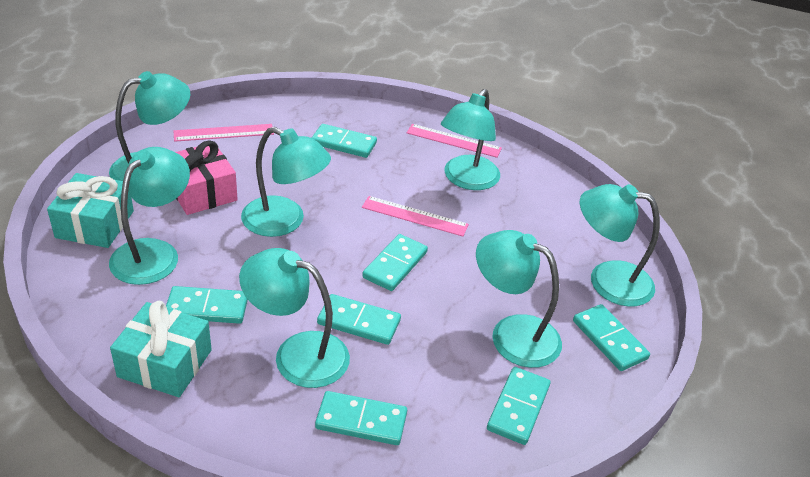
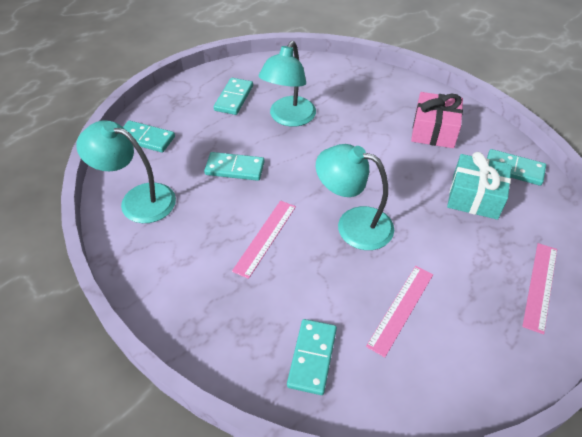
turquoise domino: [166,286,248,324] [312,124,377,158] [315,391,407,445] [317,294,401,345] [362,234,428,291] [487,367,551,445] [573,304,650,371] = 7 -> [123,120,175,152] [204,152,265,181] [214,78,253,115] [287,319,337,395] [487,149,546,186] = 5
turquoise gift: [47,173,134,248] [110,301,212,397] = 2 -> [447,152,512,220] = 1
turquoise lamp: [109,71,190,181] [109,147,190,285] [239,248,350,388] [241,127,331,237] [441,89,500,190] [476,230,562,368] [580,184,660,307] = 7 -> [76,120,176,223] [259,41,316,127] [316,144,394,250] = 3

